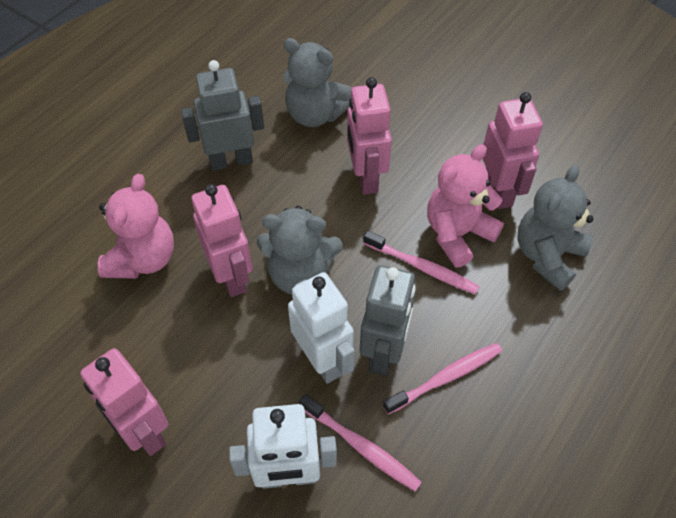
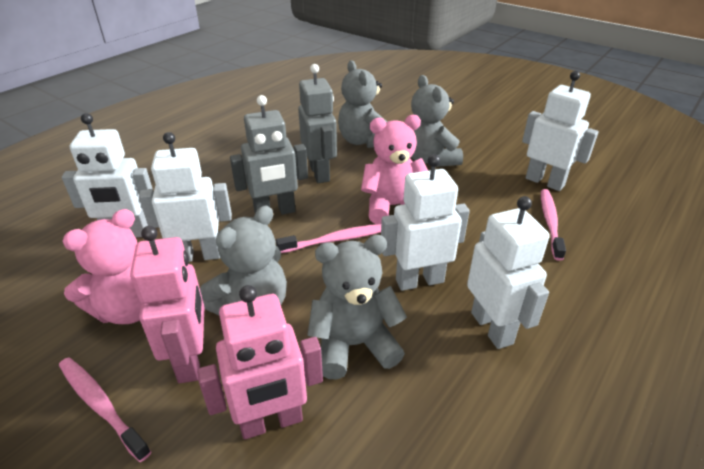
grey teddy bear: [257,206,342,294] [283,38,352,127] [517,165,593,291] = 3 -> [200,205,287,315] [307,235,407,379] [338,60,387,148] [411,75,463,167] = 4
pink robot: [80,348,168,456] [191,184,253,297] [347,77,392,195] [483,92,543,209] = 4 -> [130,226,204,383] [197,285,323,439] = 2
white robot: [229,404,337,489] [288,272,355,384] = 2 -> [62,113,153,238] [139,132,232,262] [381,154,470,291] [467,196,549,349] [522,71,599,191] = 5

